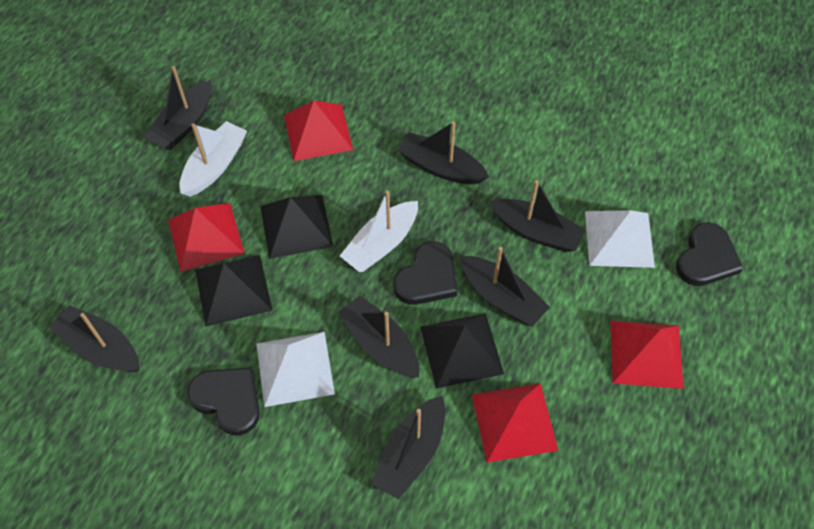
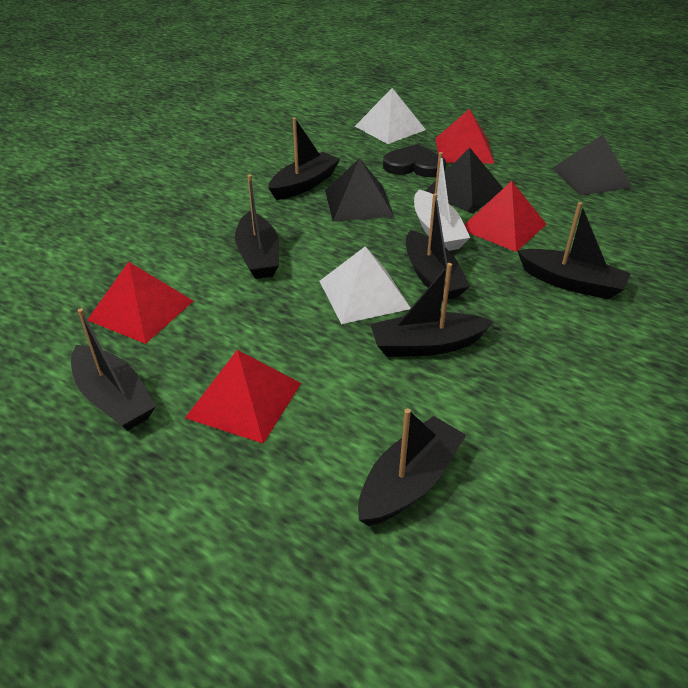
black heart: [187,368,260,435] [394,241,457,305] [676,222,743,286] = 3 -> [383,144,446,177] = 1
white boat: [180,121,247,196] [340,191,418,272] = 2 -> [414,152,470,251] = 1

